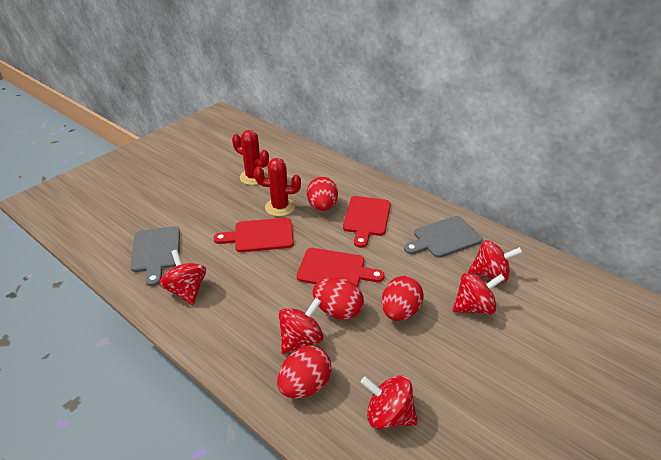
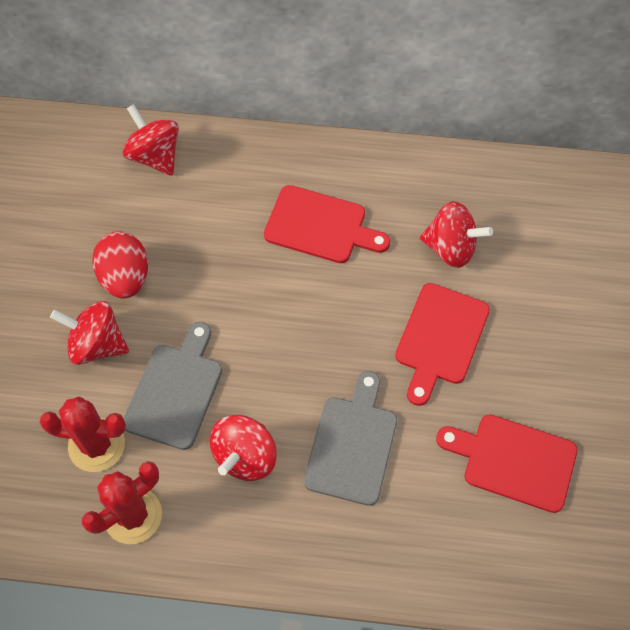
red egg: [277,346,332,399] [307,177,338,211] [313,278,364,320] [382,276,424,321] = 4 -> [92,231,148,299] = 1
red spinning top: [159,249,206,305] [279,298,323,354] [361,375,418,429] [452,273,505,315] [468,240,523,282] = 5 -> [50,301,129,365] [123,104,179,176] [210,415,277,481] [420,201,493,268] = 4

